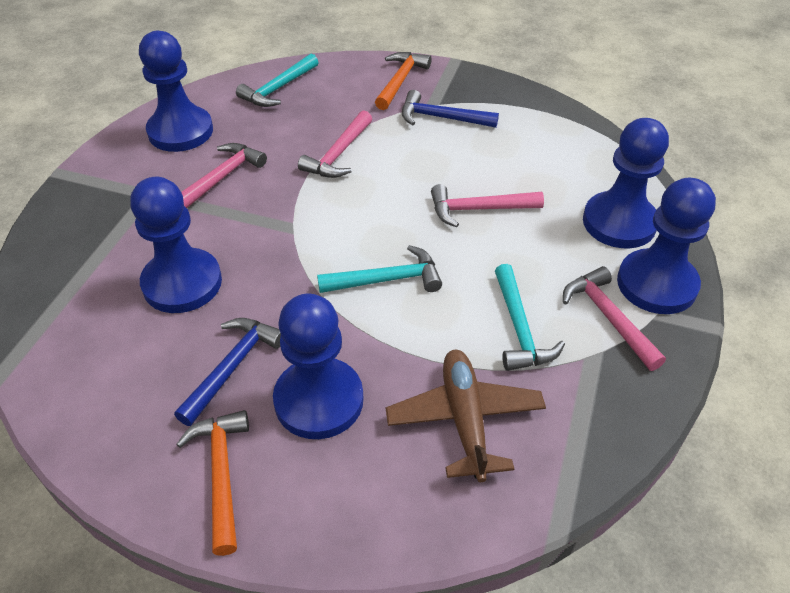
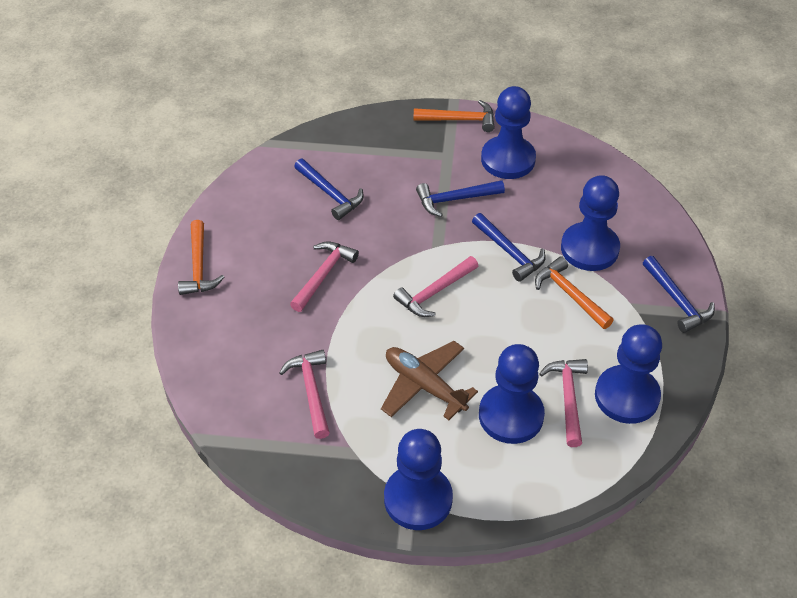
blue hammer: [174,318,281,426] [402,90,499,128] = 2 -> [294,159,364,220] [416,180,505,217] [472,213,546,282] [643,256,715,333] = 4
orange hammer: [176,410,249,556] [375,52,432,110] = 2 -> [178,220,224,295] [414,100,495,132] [535,256,614,329] = 3
turquoise hammer: [236,53,319,107] [317,245,442,293] [495,264,565,371] = 3 -> none = 0

